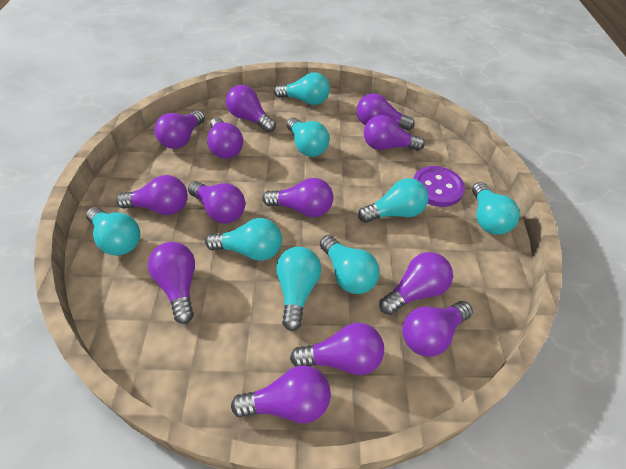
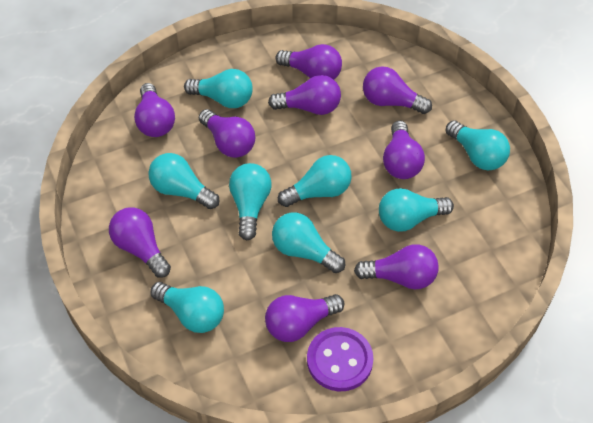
purple light bulb: [116,175,188,215] [148,242,195,324] [154,110,205,149] [188,181,245,223] [207,118,243,159] [226,85,276,132] [231,365,331,424] [262,178,333,217] [290,323,384,375] [357,93,415,130] [364,115,425,151] [379,252,453,315] [402,301,473,357] = 13 -> [109,207,171,278] [134,83,175,137] [199,109,255,158] [265,294,344,342] [268,75,341,115] [276,44,342,79] [354,244,439,289] [363,66,432,114] [383,121,425,179] = 9

